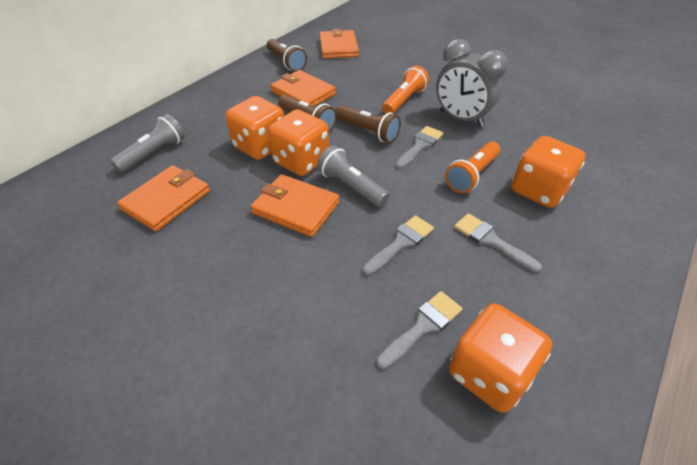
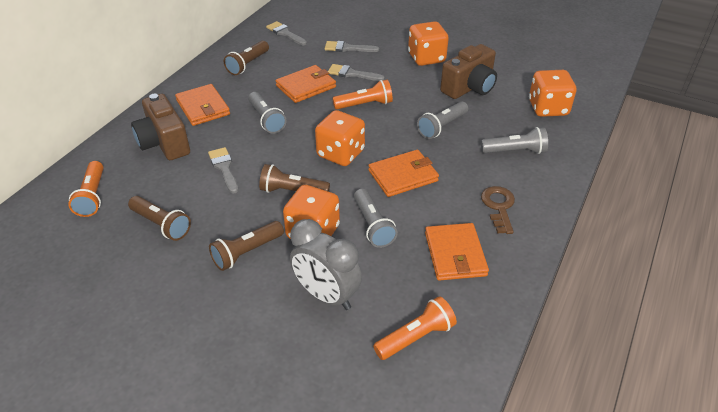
brown camera: none = 0 -> [131,94,190,160] [440,44,497,99] = 2
brown flashlight: [267,39,307,72] [278,95,337,133] [335,105,401,143] = 3 -> [128,196,191,241] [209,221,284,271] [224,41,269,75] [259,164,330,193] = 4
brown key: none = 0 -> [481,186,515,234] = 1
grey flashlight: [110,114,185,173] [317,145,390,207] = 2 -> [248,92,286,134] [354,189,398,248] [417,101,468,139] [481,127,548,154] = 4
orange flashlight: [382,66,429,114] [445,141,501,193] = 2 -> [68,161,103,217] [332,80,393,109] [373,296,457,360] = 3

